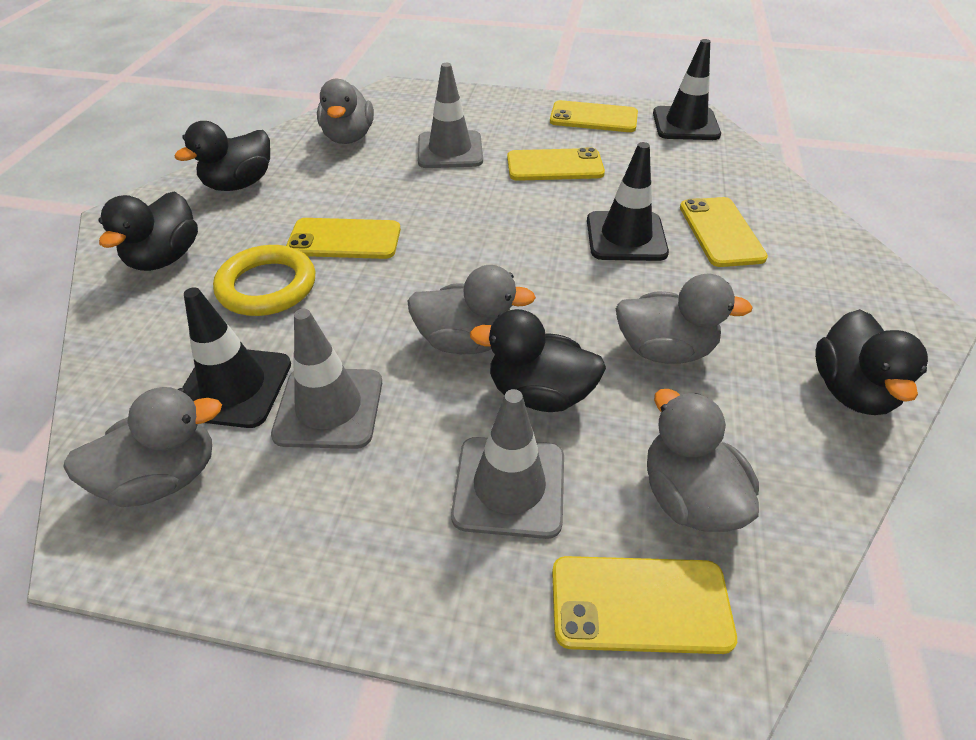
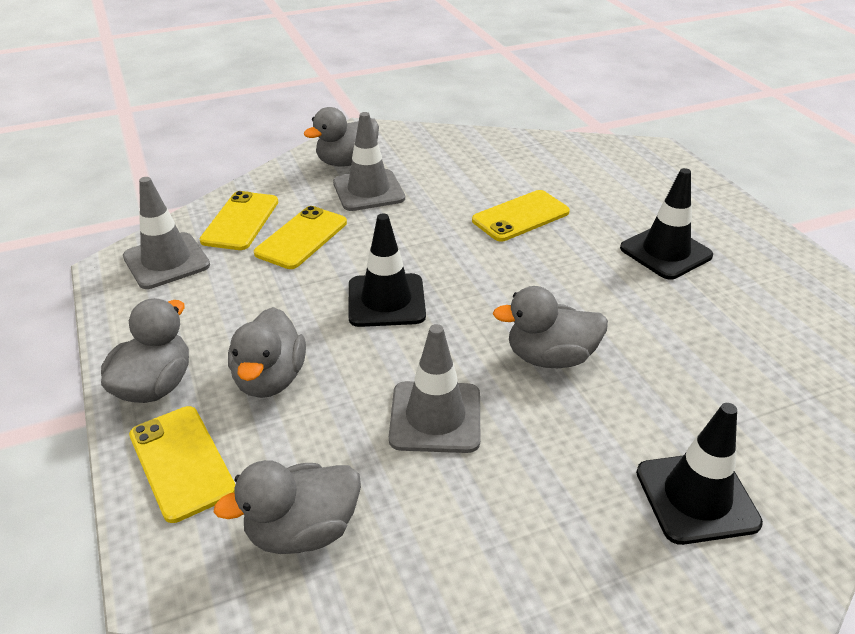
black duck: [98,191,198,271] [175,121,270,191] [470,309,606,412] [815,309,928,415] = 4 -> none = 0
yellow phone: [286,218,401,259] [507,148,605,181] [550,100,638,132] [552,556,737,654] [680,197,768,267] = 5 -> [129,406,235,523] [200,191,278,250] [254,206,347,269] [472,190,570,242] = 4
yellow ring: [213,245,315,316] = 1 -> none = 0

